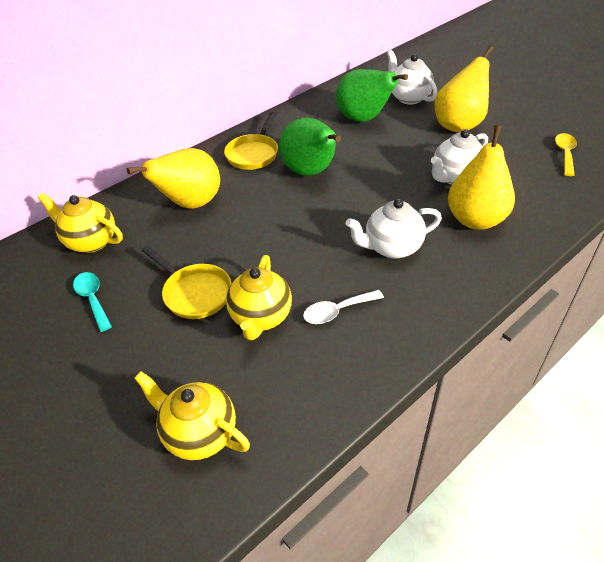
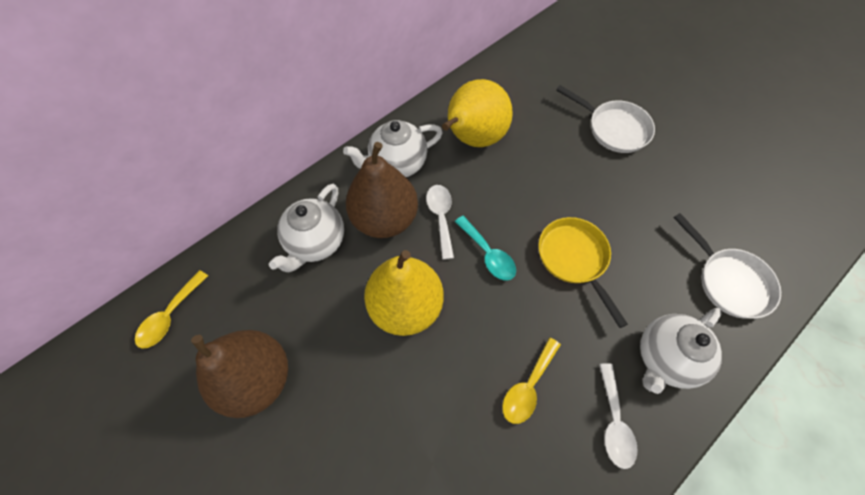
brown pear: none = 0 -> [191,330,288,418] [346,142,418,238] = 2
green pear: [279,117,341,176] [336,69,408,122] = 2 -> none = 0
white pan: none = 0 -> [556,85,655,153] [673,213,781,319] = 2
white spoon: [303,290,384,324] = 1 -> [426,185,454,260] [599,363,638,469] = 2
yellow pan: [142,246,232,319] [224,112,278,170] = 2 -> [538,217,628,328] = 1
yellow pear: [127,148,220,209] [434,46,493,133] [448,125,515,230] = 3 -> [364,250,444,336] [442,79,513,147] = 2
yellow spoon: [555,133,577,176] = 1 -> [135,270,208,349] [502,338,561,424] = 2
yellow teapot: [38,193,123,253] [134,371,250,460] [226,255,292,340] = 3 -> none = 0

